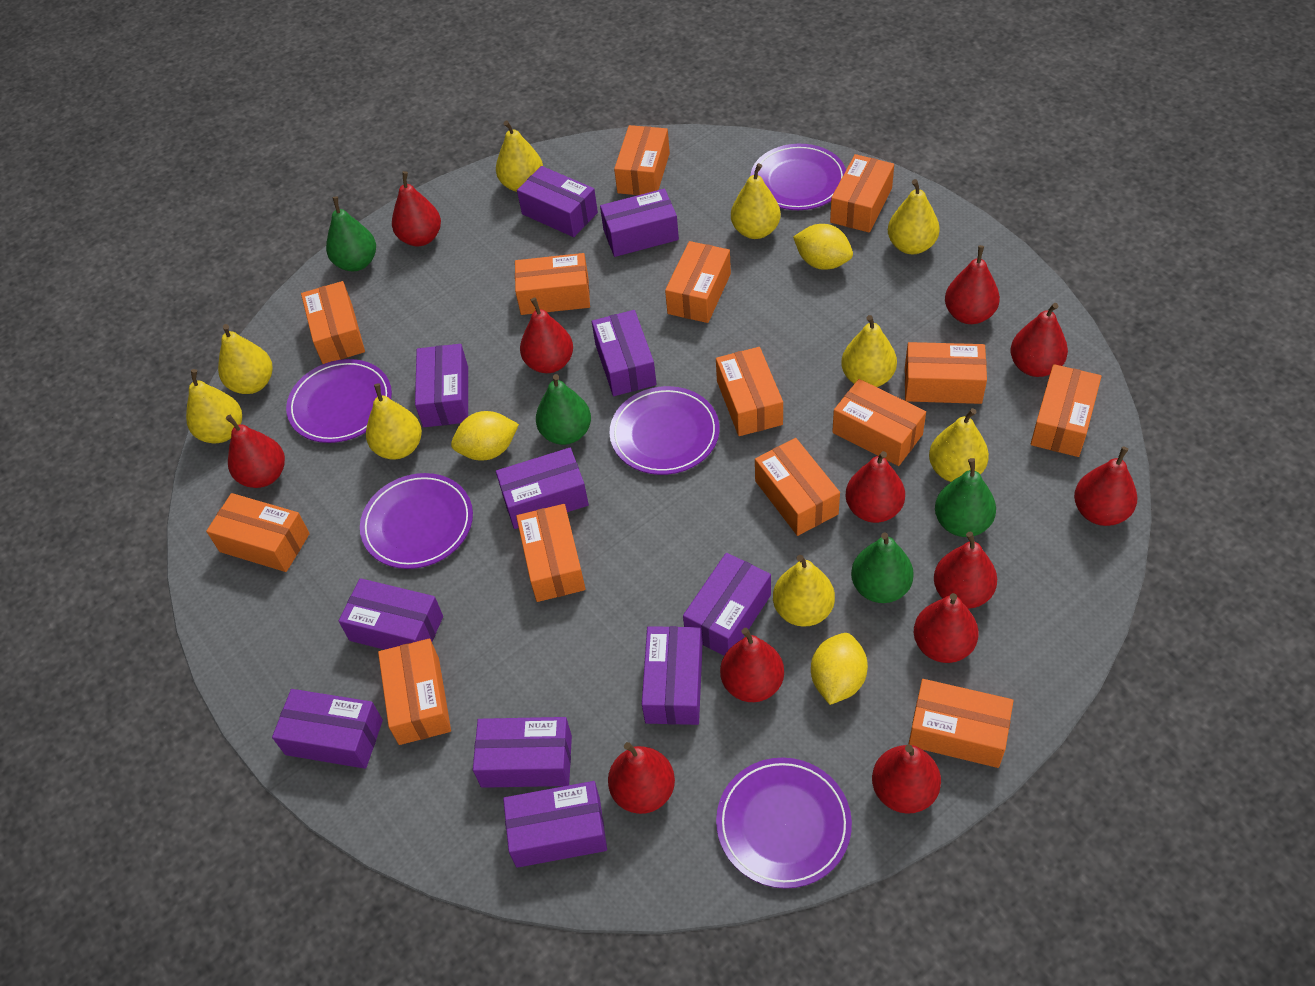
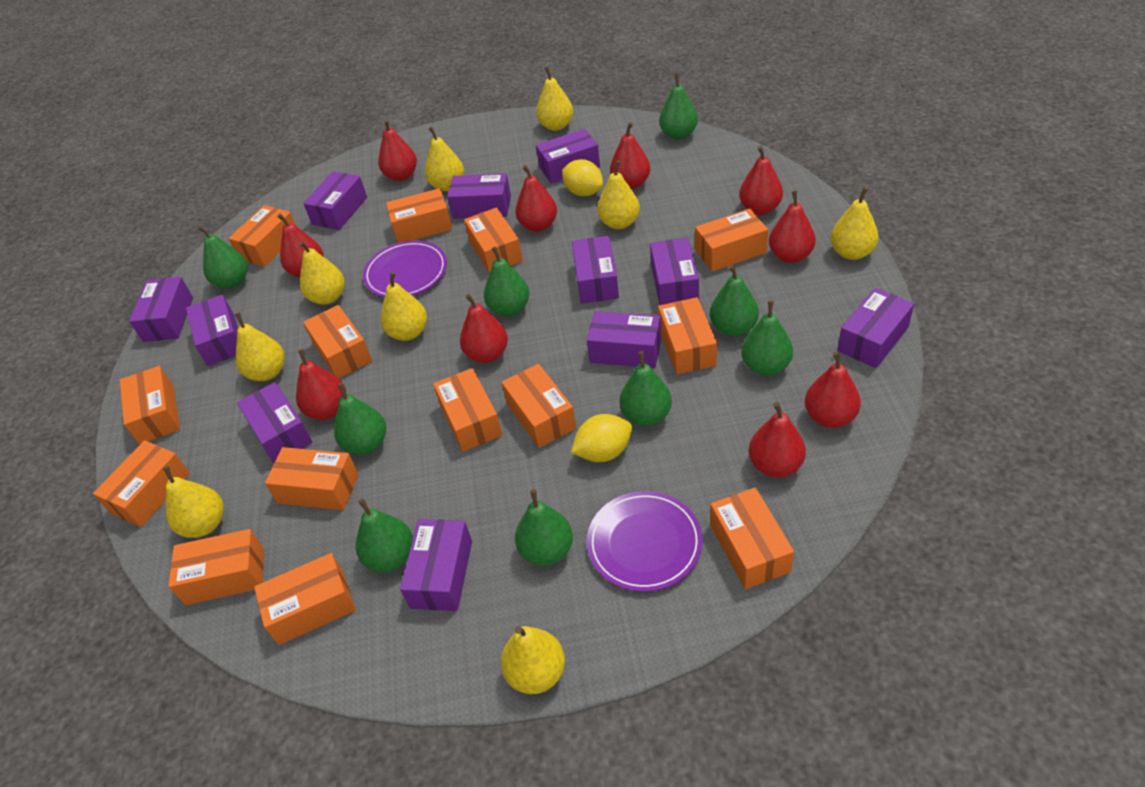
green pear: [326,196,376,271] [536,374,591,445] [851,532,914,603] [935,458,996,537] = 4 -> [197,225,248,289] [334,383,386,455] [356,498,413,572] [484,246,529,316] [515,489,573,566] [619,351,672,426] [659,73,698,140] [710,265,759,336] [741,300,793,376] = 9
purple plate: [286,359,392,443] [360,473,473,569] [609,386,719,475] [716,758,852,888] [750,144,846,210] = 5 -> [363,240,447,297] [587,491,702,592] = 2
red pear: [226,415,285,488] [392,171,441,246] [520,297,573,373] [608,742,675,814] [720,628,784,702] [845,451,905,523] [872,744,941,814] [914,593,979,663] [934,532,997,609] [945,245,1000,324] [1010,303,1068,377] [1074,446,1137,526] = 12 -> [277,213,323,277] [296,349,346,420] [378,119,417,181] [460,294,508,363] [515,165,557,232] [610,122,650,189] [739,146,783,215] [749,402,806,478] [769,190,816,263] [805,352,861,428] = 10
yellow lemon: [451,411,519,461] [793,224,853,270] [811,633,868,705] = 3 -> [562,159,603,196] [571,414,632,462] = 2

